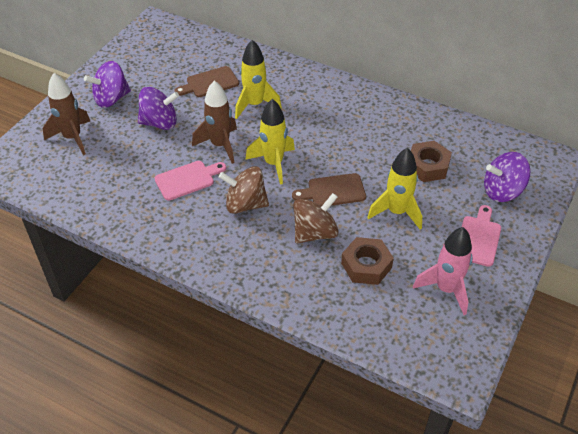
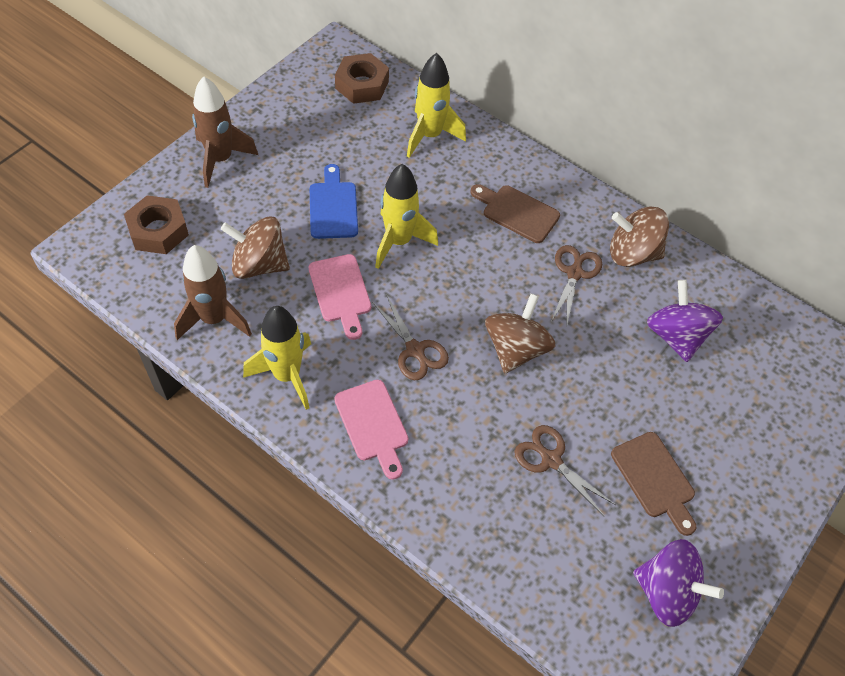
blue cutting board: none = 0 -> [310,164,358,239] = 1
brown scissors: none = 0 -> [372,295,449,380] [514,425,615,517] [551,245,602,328] = 3
brown spinning top: [219,166,269,214] [293,193,339,243] = 2 -> [221,216,290,279] [485,293,556,374] [610,206,669,267] = 3
pink rocket: [413,227,472,315] = 1 -> none = 0
purple spinning top: [84,61,131,108] [138,87,179,130] [484,152,531,202] = 3 -> [633,539,724,627] [647,280,723,362] = 2

